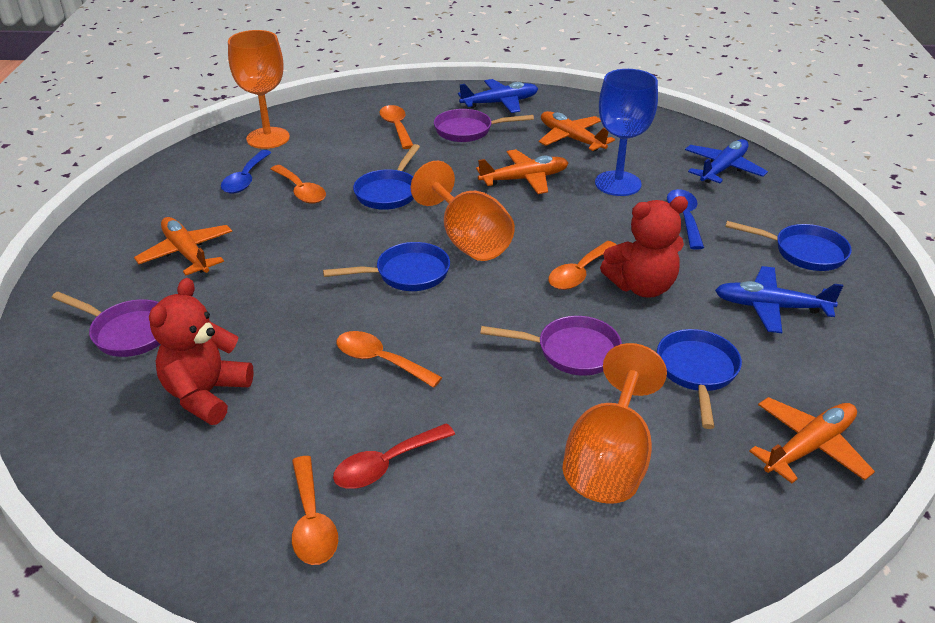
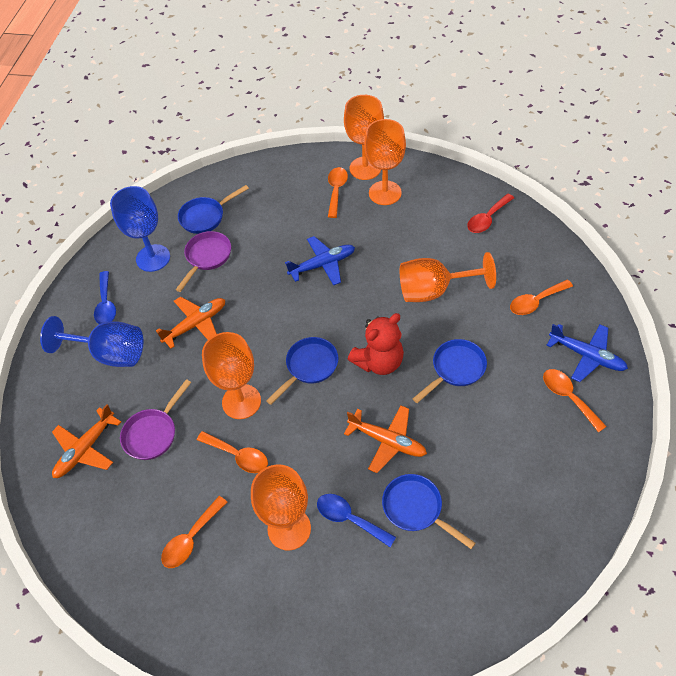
blue goblet: [595,69,658,196] = 1 -> [40,316,143,367] [110,186,170,272] = 2
blue plane: [458,79,538,113] [685,139,768,183] [715,266,843,333] = 3 -> [285,236,355,286] [547,324,628,382] = 2
orange goblet: [228,30,290,149] [411,161,515,261] [562,343,667,504] = 3 -> [202,332,261,419] [251,465,311,550] [344,95,384,180] [364,119,406,205] [400,252,496,302] = 5
orange plane: [134,217,232,275] [476,149,569,194] [539,111,615,151] [749,397,875,483] = 4 -> [52,404,121,478] [156,296,225,349] [344,405,427,473] = 3
purple pan: [52,292,160,357] [434,109,534,142] [480,316,622,376] = 3 -> [120,379,191,460] [176,231,231,292] = 2
red teddy bear: [149,278,254,425] [600,196,688,298] = 2 -> [348,313,404,375] = 1

